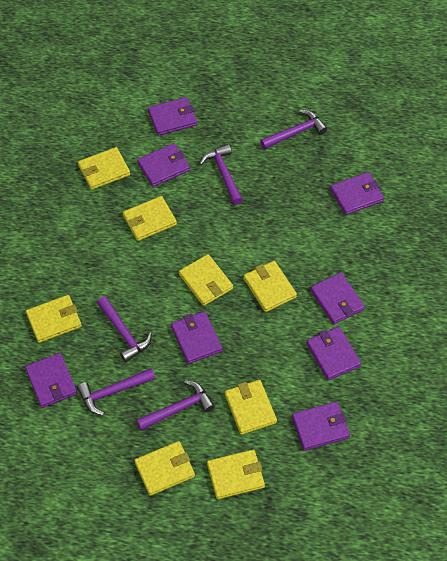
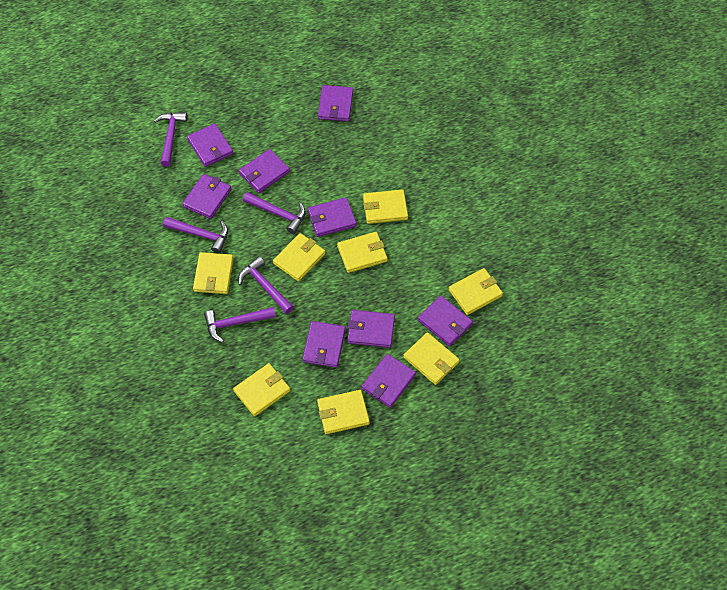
purple wallet: [25,353,77,408] [137,143,190,187] [148,97,197,136] [171,311,223,364] [292,402,350,451] [306,327,361,380] [310,273,365,324] [330,172,384,215] = 8 -> [183,174,232,219] [187,124,233,167] [239,149,290,193] [303,321,346,368] [308,197,356,237] [318,85,353,122] [347,310,395,348] [361,354,416,408] [418,296,473,346] = 9

